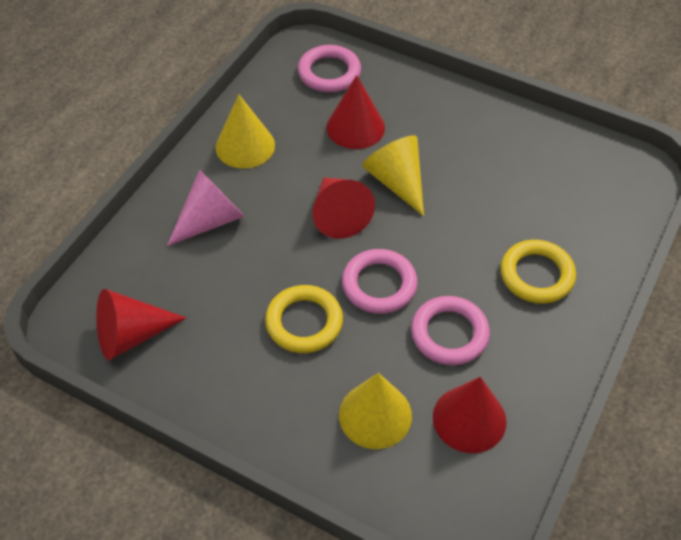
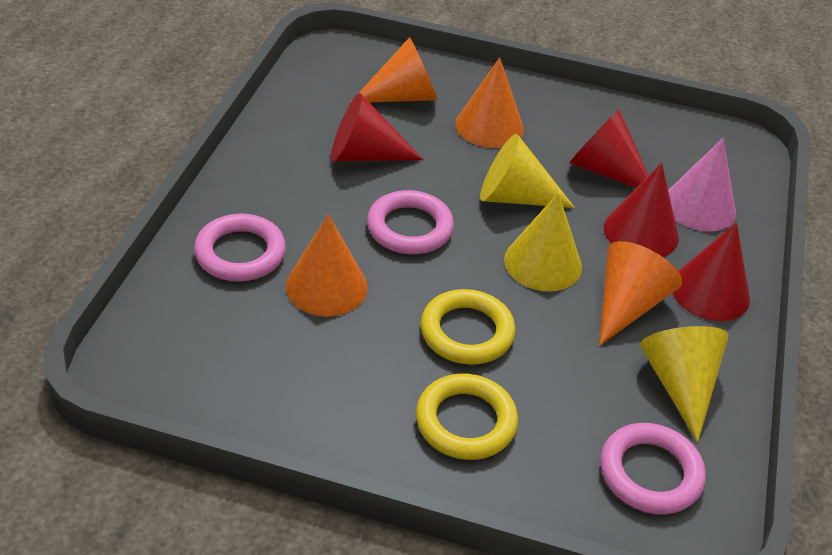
orange cone: none = 0 -> [286,214,368,317] [350,37,438,103] [455,57,524,148] [599,241,682,346] = 4

